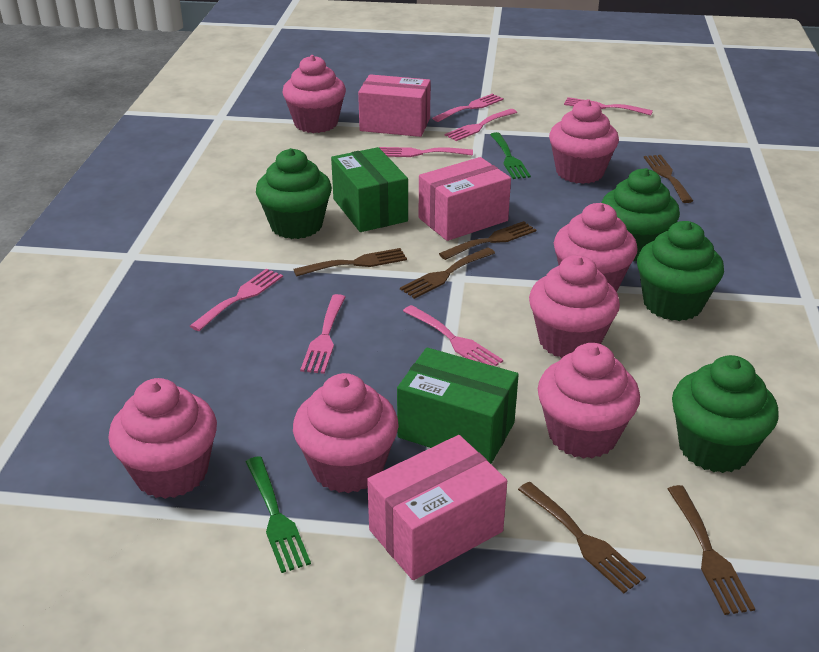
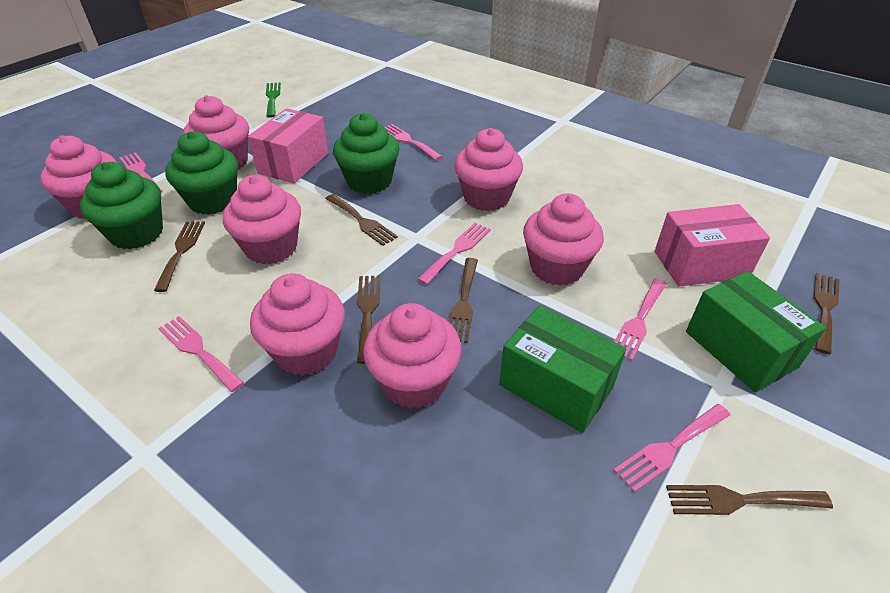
green cupcake: [256,148,332,239] [601,168,680,261] [637,221,724,321] [672,355,779,473] = 4 -> [80,162,163,250] [165,131,238,215] [333,113,399,194] = 3
green fork: [246,456,311,573] [490,132,531,179] = 2 -> [266,82,281,118] = 1
pink box: [358,74,431,137] [367,435,507,580] [419,157,511,241] = 3 -> [248,108,329,183] [655,204,770,287] = 2
pink fork: [190,269,283,331] [300,294,345,374] [379,147,473,157] [403,305,503,366] [432,94,504,122] [445,109,517,141] [564,97,653,115] = 7 -> [119,152,162,193] [158,316,244,392] [385,124,443,160] [418,223,491,285] [614,278,667,361] [614,404,730,492] = 6

